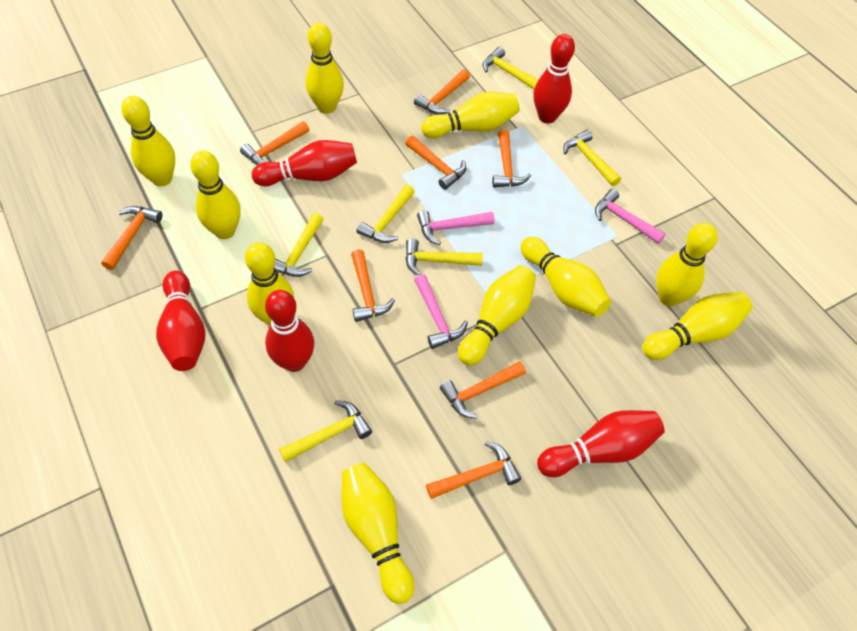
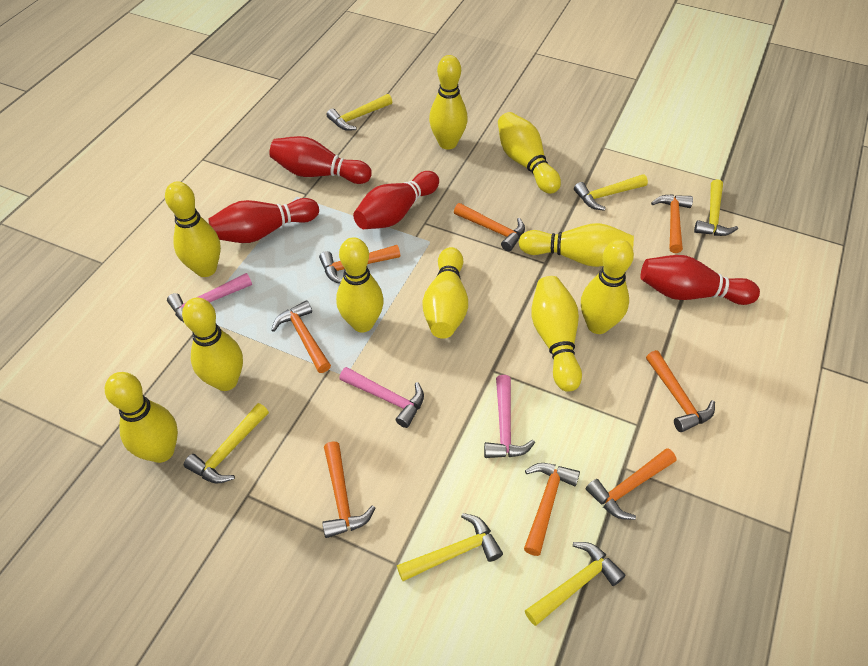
red bowling pin: [156,271,206,371] [252,140,357,186] [265,290,314,372] [534,34,575,123] [537,410,665,477] = 5 -> [208,198,319,243] [269,136,372,184] [353,171,439,229] [641,255,760,305] = 4

